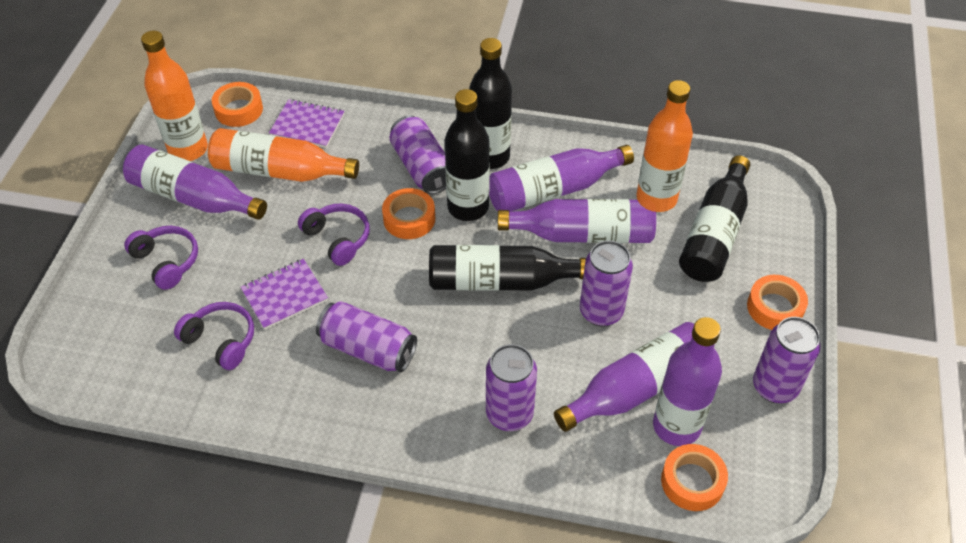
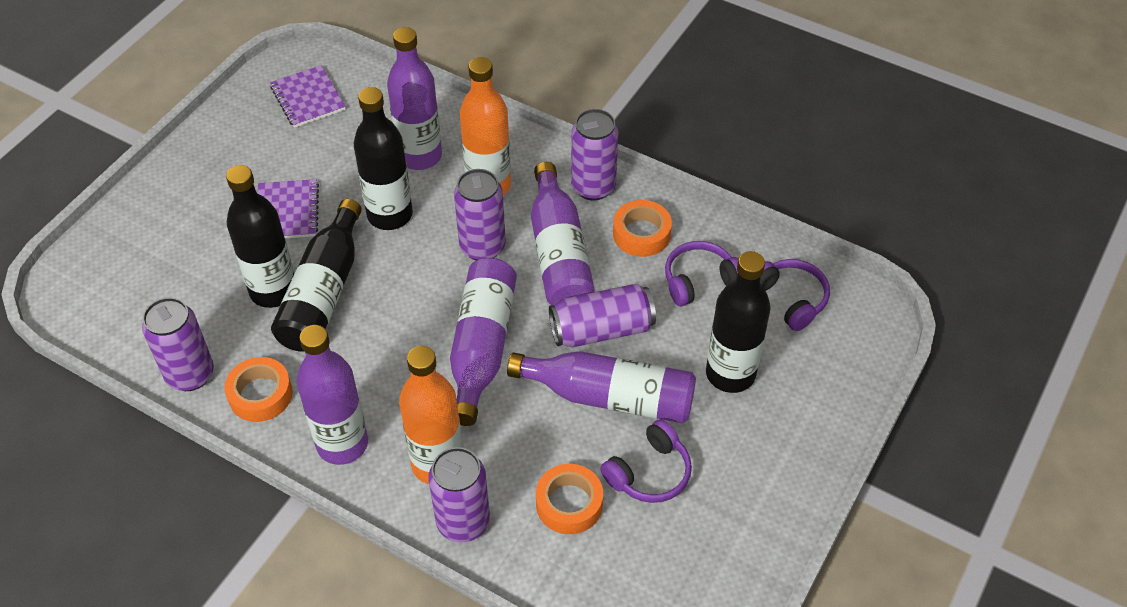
orange bottle: [141,31,208,161] [208,128,359,182] [636,80,693,212] = 3 -> [399,346,463,484] [460,57,511,195] = 2
orange tape: [212,82,263,127] [382,188,435,239] [661,444,728,511] [747,275,808,330] = 4 -> [225,357,293,422] [536,464,603,534] [613,200,672,257] = 3

